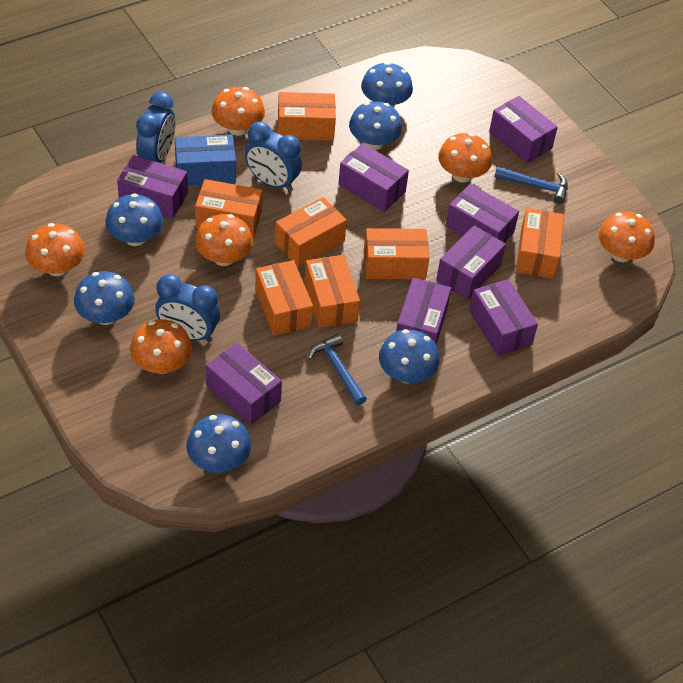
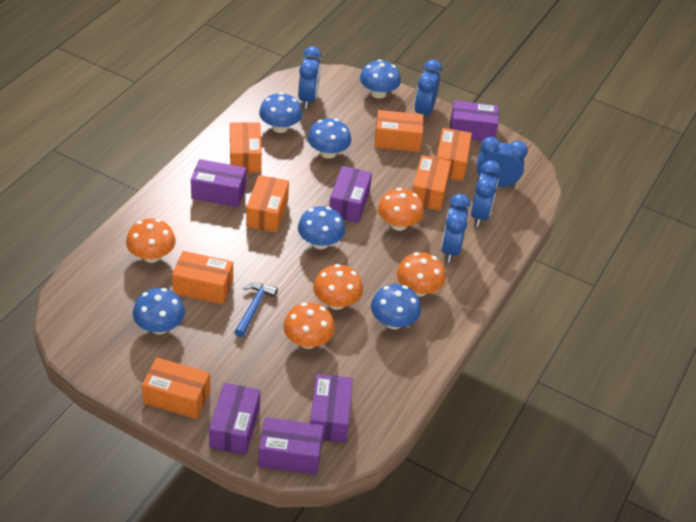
blue box: [175,135,236,185] = 1 -> none = 0
blue clock: [136,92,176,163] [155,274,220,342] [245,122,302,192] = 3 -> [298,46,321,109] [414,60,442,119] [441,194,470,262] [471,160,501,227] [477,137,528,188] = 5
blue hammer: [308,334,367,405] [494,167,568,204] = 2 -> [234,283,278,337] = 1
orange mushroom: [26,223,85,276] [130,319,192,374] [195,214,253,266] [211,87,265,136] [438,133,492,183] [598,212,655,262] = 6 -> [126,218,176,263] [283,302,335,349] [313,264,363,310] [378,188,424,231] [397,252,446,297] = 5
purple box: [117,155,188,219] [206,343,282,425] [338,143,409,212] [396,278,451,344] [436,225,506,300] [446,184,519,243] [469,279,538,356] [489,96,558,163] = 8 -> [191,159,246,207] [209,383,260,455] [258,417,324,475] [310,374,353,443] [329,166,372,223] [450,101,499,141] = 6

